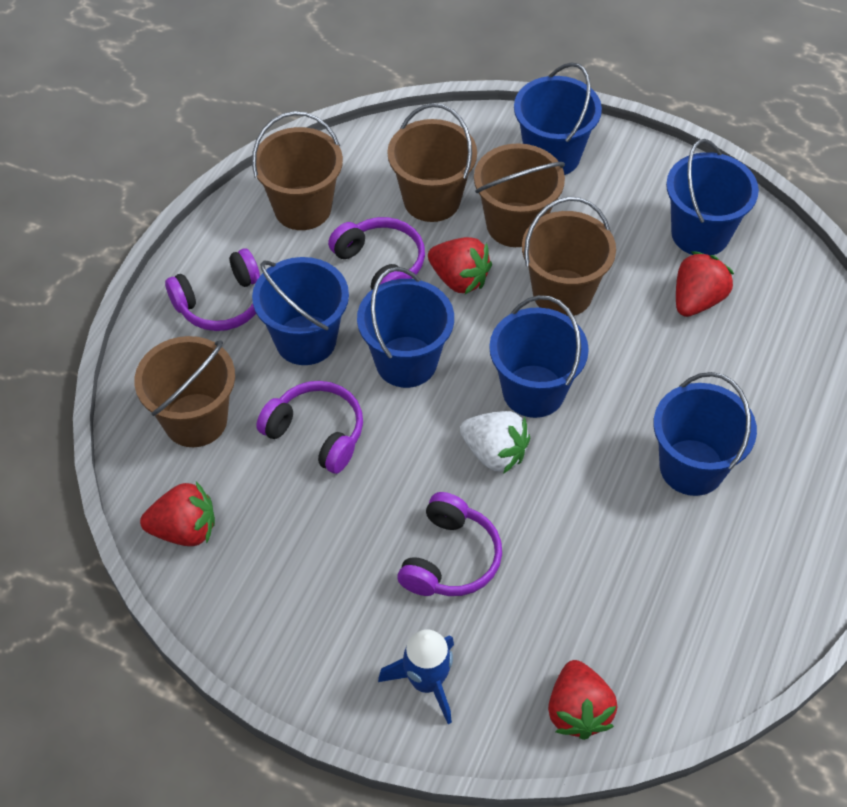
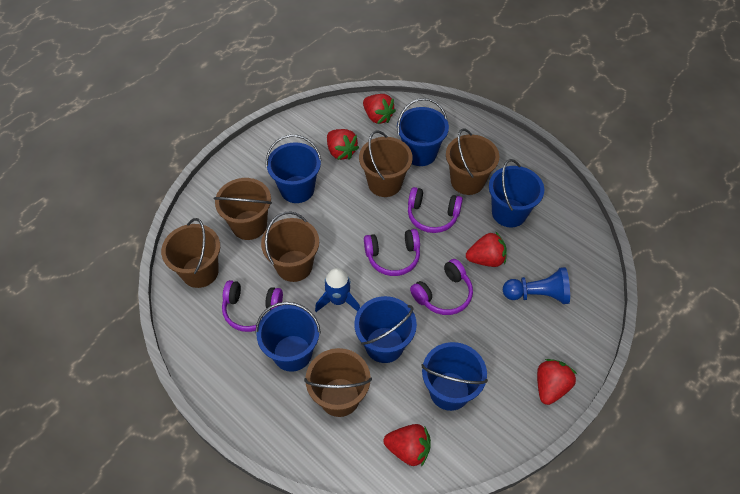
blue pawn: none = 0 -> [503,267,570,304] = 1
brown bucket: [134,336,235,447] [252,111,343,230] [387,103,477,222] [474,143,565,247] [522,197,616,317] = 5 -> [161,218,220,288] [213,178,272,240] [261,211,319,282] [304,348,372,417] [359,130,413,197] [446,128,499,195] = 6
red strawberry: [140,482,215,546] [428,237,492,294] [548,660,618,740] [676,251,734,317] = 4 -> [327,129,359,160] [363,94,396,124] [384,424,431,467] [466,232,507,267] [537,359,577,405] = 5
white strawberry: [460,411,530,474] = 1 -> none = 0

